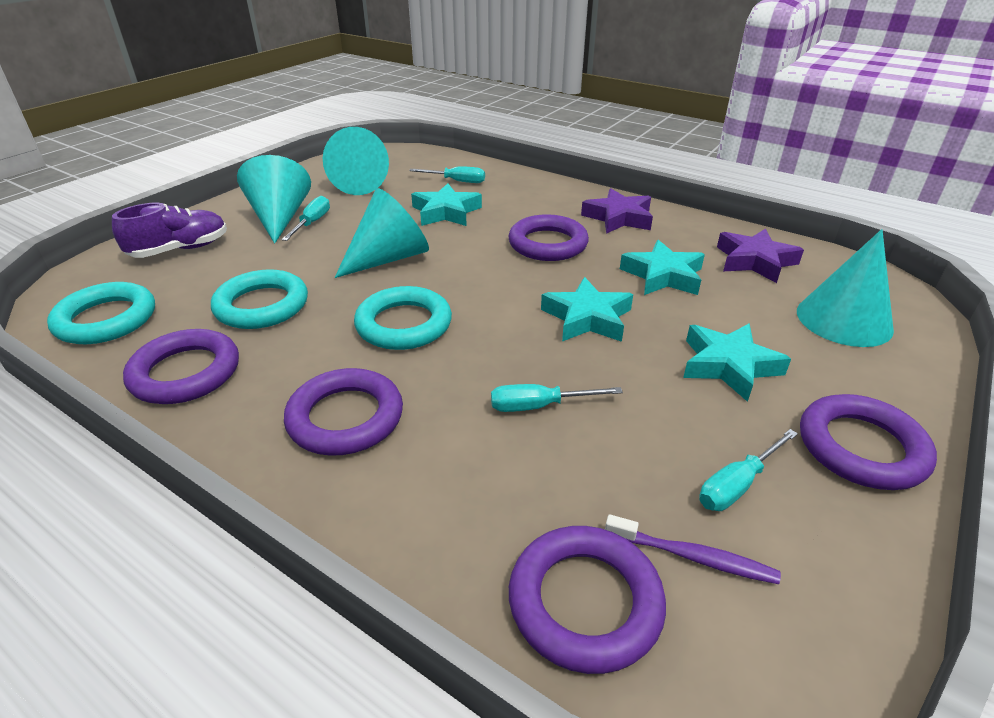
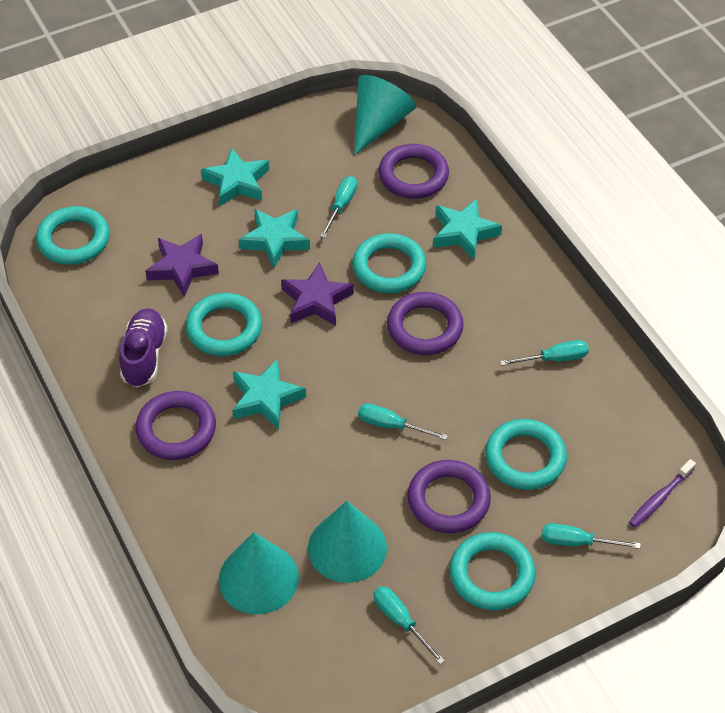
purple ring: [123,329,239,404] [284,368,403,456] [508,214,589,261] [509,526,666,674] [800,394,937,490] = 5 -> [135,391,216,460] [379,144,449,199] [387,292,464,355] [407,460,491,533] = 4
turquoise cone: [237,155,311,244] [323,127,389,195] [335,188,429,278] [797,229,894,347] = 4 -> [219,532,299,614] [308,501,387,583] [354,75,416,155] = 3
turquoise ring: [47,282,155,344] [211,269,308,329] [354,286,452,350] = 3 -> [36,206,109,265] [186,293,262,356] [352,233,427,293] [450,532,536,610] [485,419,567,490] = 5
turquoise screwdriver: [282,196,330,241] [409,166,485,183] [491,384,623,412] [699,429,798,511] = 4 -> [320,176,357,238] [358,403,448,440] [374,586,445,664] [500,340,589,366] [542,523,641,549] = 5

